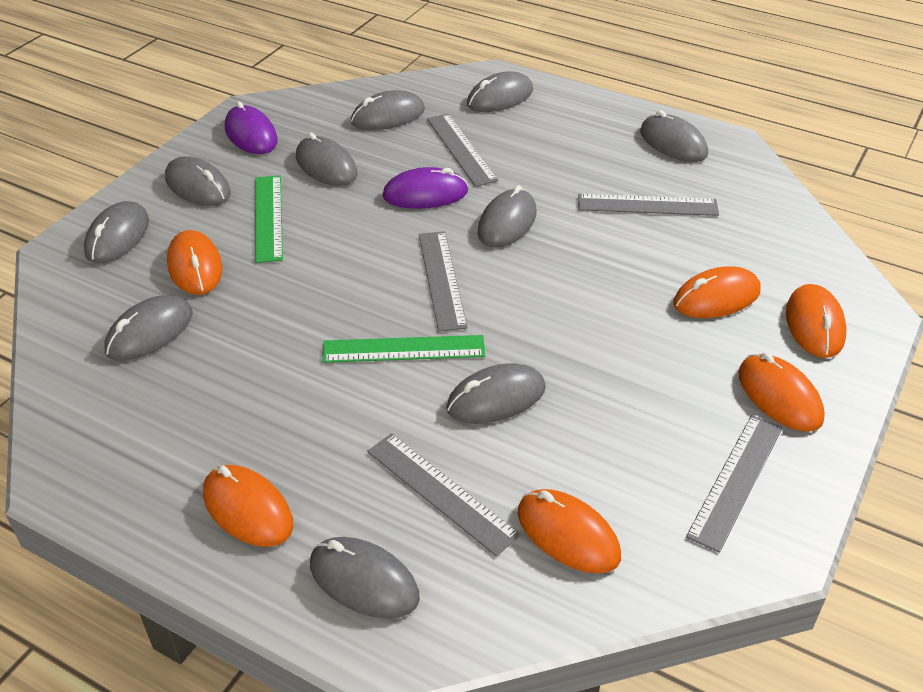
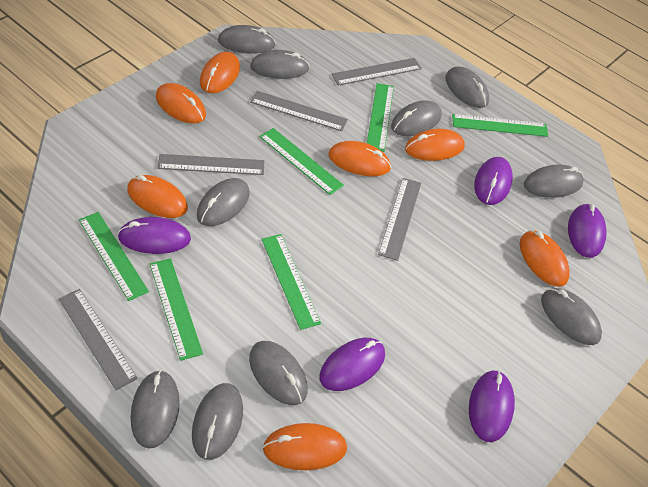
green ruler: [255,175,283,263] [322,335,485,363] = 2 -> [79,212,149,301] [150,258,203,361] [260,128,344,195] [262,234,321,330] [367,83,394,152] [452,114,548,137] = 6
orange mouse: [167,230,223,295] [203,465,293,547] [518,489,621,573] [673,266,760,318] [738,353,825,432] [786,284,846,358] = 6 -> [127,175,188,218] [156,83,206,124] [200,52,240,93] [263,423,347,470] [329,141,391,176] [405,129,465,161] [520,230,570,287] = 7
purple mouse: [225,101,278,154] [382,167,468,209] = 2 -> [118,217,191,254] [319,338,385,391] [469,370,515,442] [474,157,513,205] [568,204,606,258] = 5

